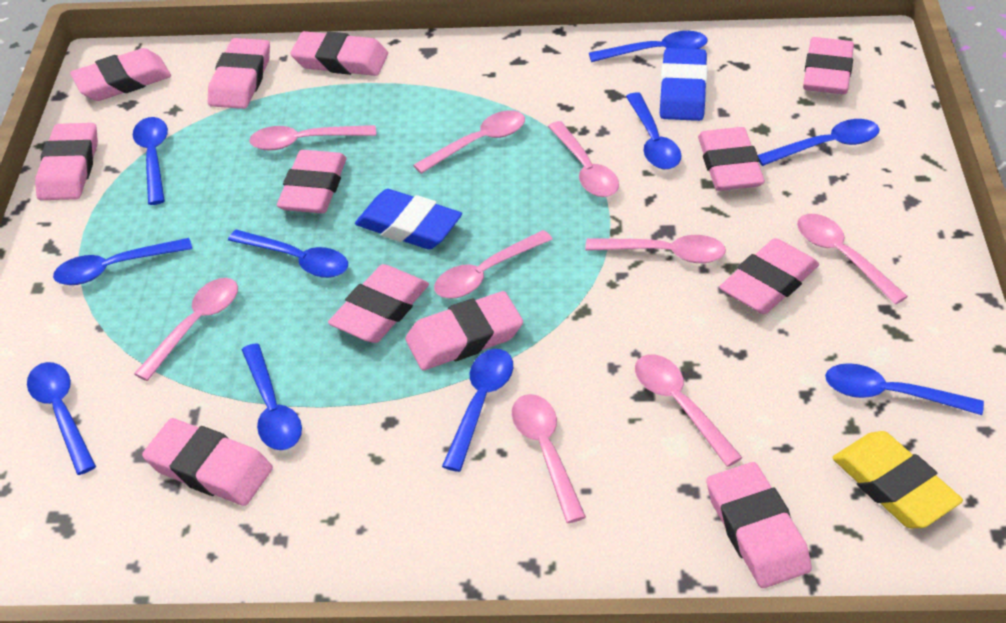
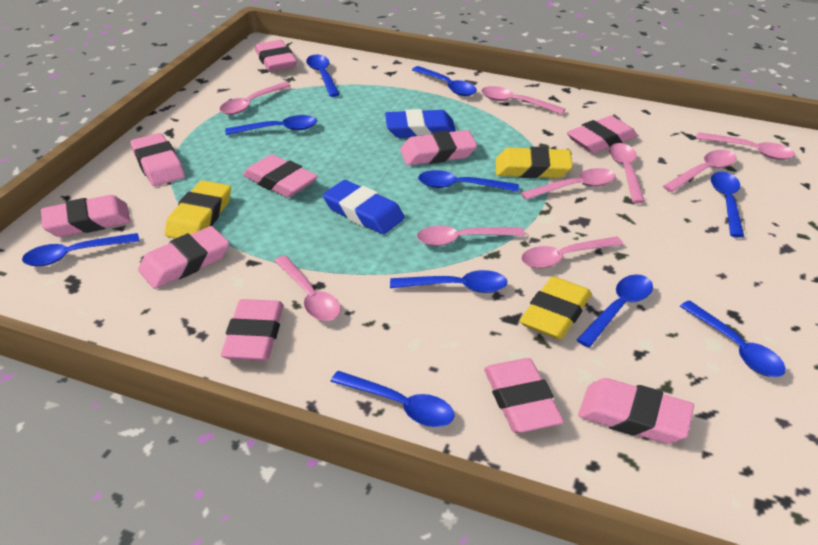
pink eraser: [35,123,98,200] [70,48,171,101] [142,418,273,506] [208,38,270,109] [277,150,347,213] [290,31,388,76] [328,264,429,343] [405,291,523,370] [698,127,765,191] [707,462,812,588] [719,238,819,314] [803,37,854,94] = 12 -> [41,195,130,237] [130,133,185,186] [138,226,229,289] [221,299,284,361] [243,154,318,198] [255,40,297,72] [400,130,477,166] [484,358,564,433] [567,116,637,153] [578,378,694,444] = 10
yellow eraser: [832,431,963,528] = 1 -> [165,180,231,238] [496,147,573,178] [520,276,592,340] = 3

